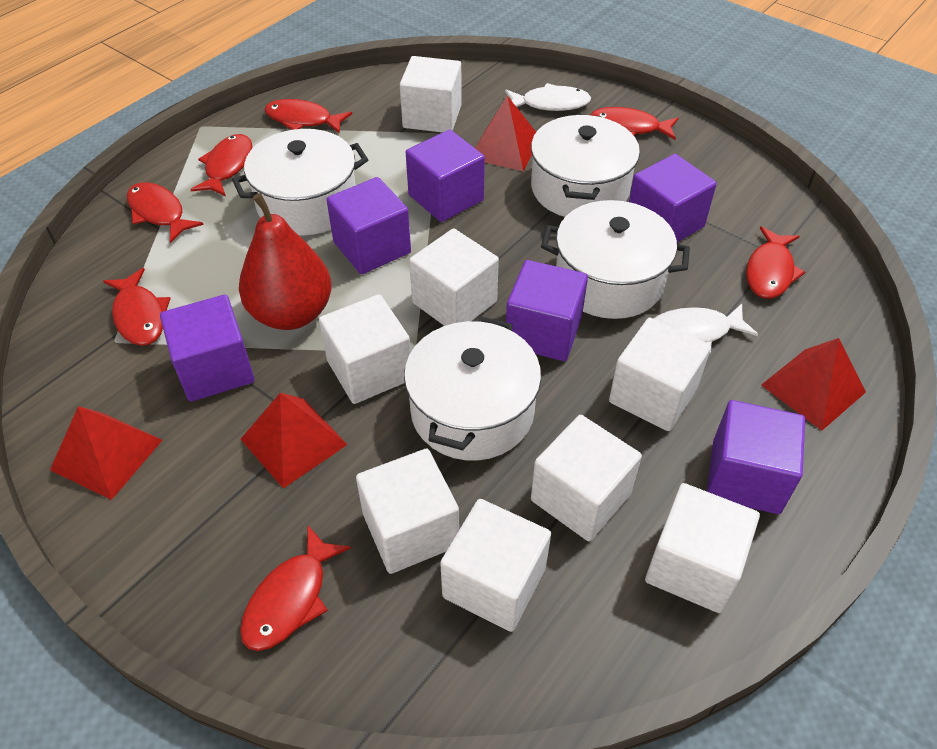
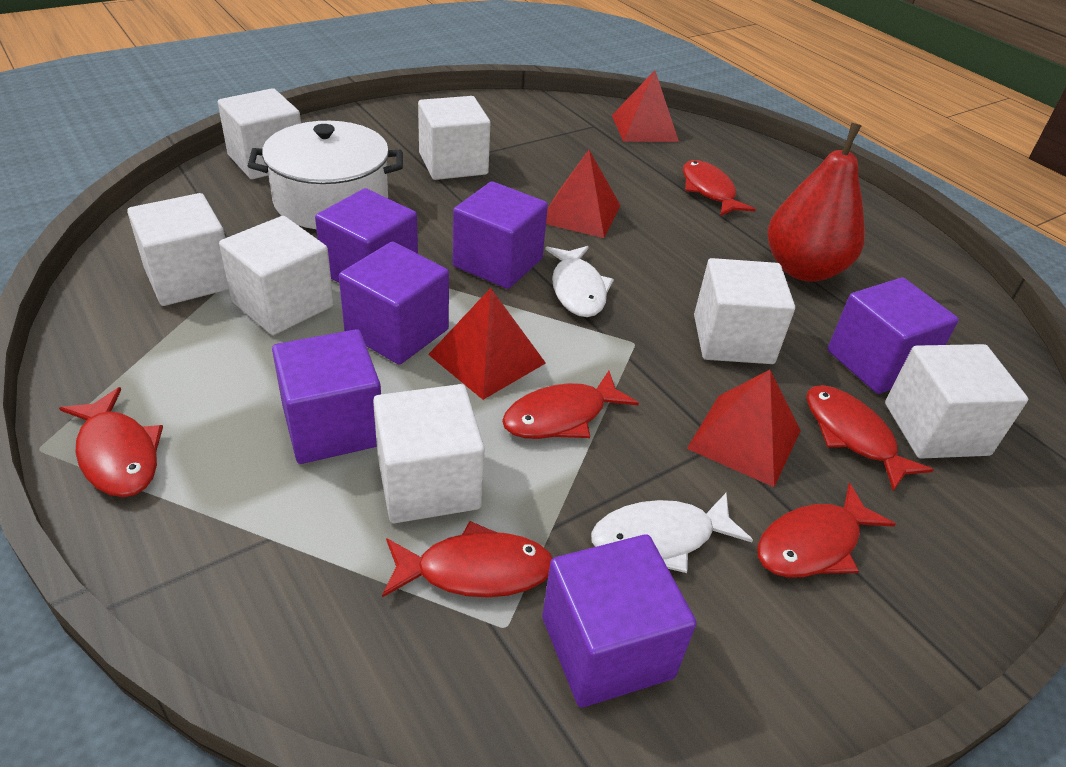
red fish: [103,268,171,346] [127,182,204,243] [190,134,252,196] [240,526,351,651] [264,99,352,134] [590,107,679,140] [746,226,805,299] = 7 -> [59,387,163,497] [382,521,553,598] [502,371,639,439] [683,160,756,216] [757,483,896,578] [807,385,934,491] = 6
white cube: [319,294,411,404] [356,449,459,574] [400,56,462,133] [409,228,499,326] [440,499,551,632] [531,415,642,541] [609,318,711,431] [645,483,760,613] = 8 -> [127,193,229,306] [218,88,301,179] [219,216,334,335] [373,384,485,523] [418,96,490,180] [694,258,795,364] [885,344,1028,459] = 7
white pot: [232,129,368,236] [404,317,541,461] [531,114,640,217] [541,200,690,319] = 4 -> [248,121,403,229] = 1

